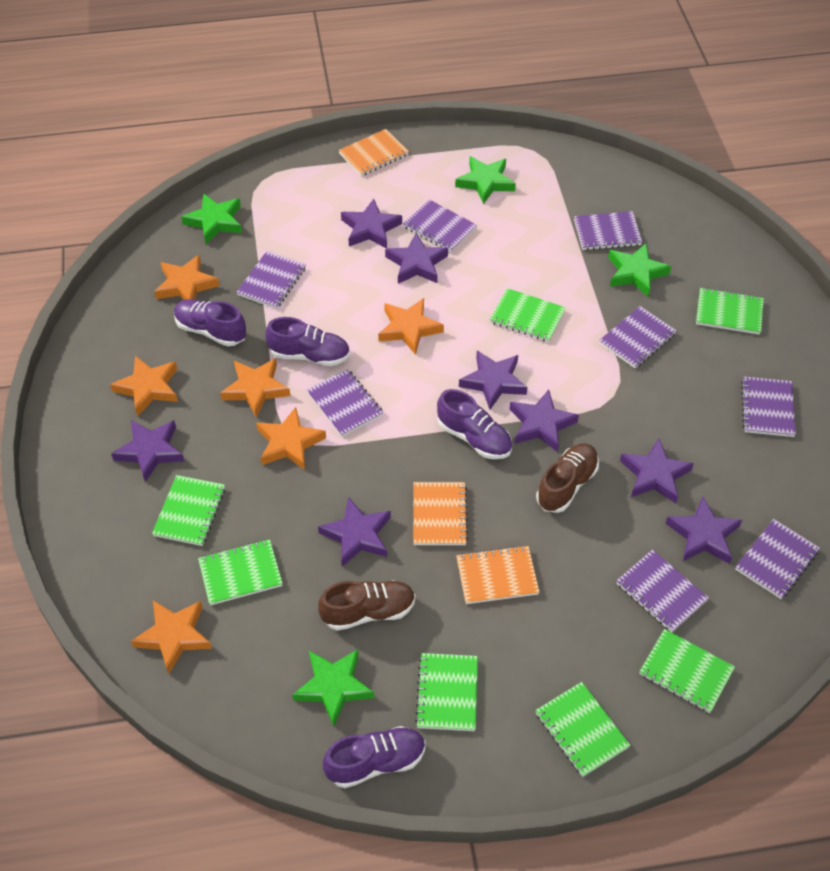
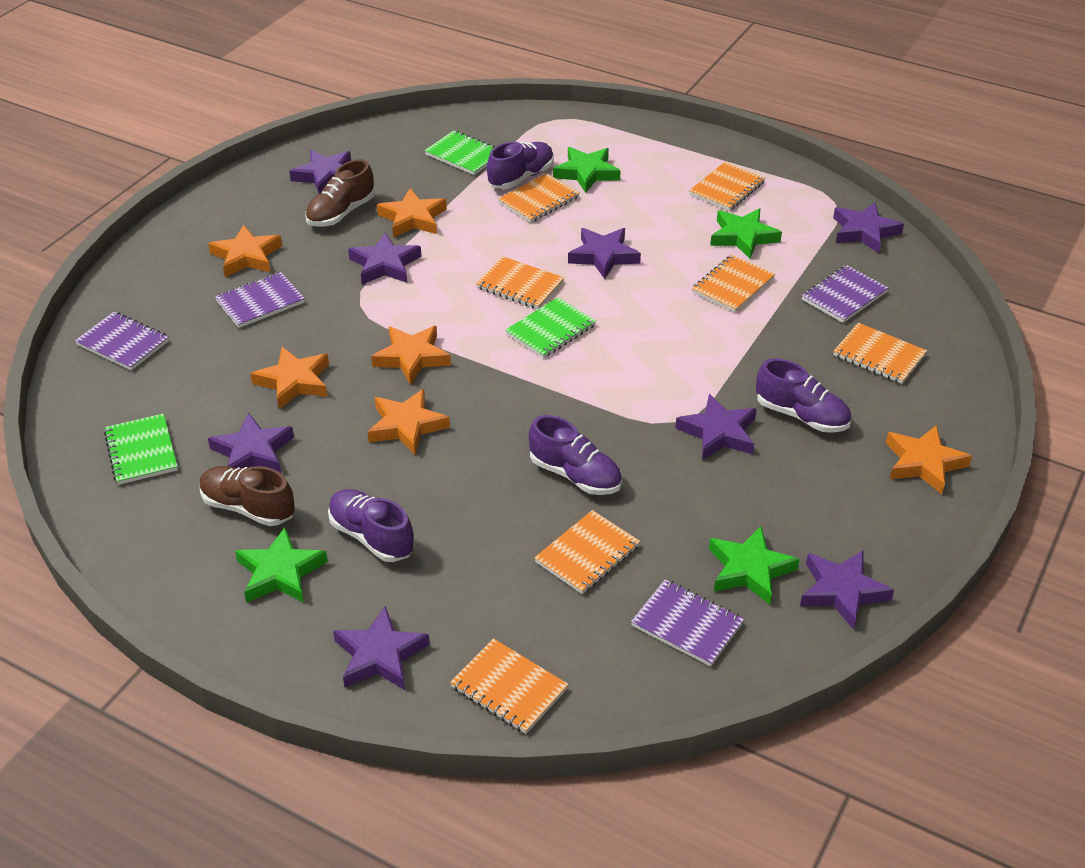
green notebook: [152,475,225,546] [198,539,283,605] [415,653,478,731] [490,288,566,342] [535,682,631,777] [639,629,735,713] [696,288,764,335] = 7 -> [104,414,178,485] [424,131,495,175] [506,297,596,358] = 3
orange notebook: [338,129,409,176] [413,482,468,545] [456,545,539,604] = 3 -> [450,638,569,734] [476,256,564,309] [498,173,579,223] [534,510,640,594] [689,162,765,211] [692,255,775,312] [833,323,927,384] = 7
purple notebook: [236,251,306,309] [307,369,383,437] [403,200,477,252] [574,211,642,250] [599,306,677,368] [616,550,709,632] [735,519,820,599] [741,377,796,437] = 8 -> [75,312,169,371] [215,272,305,328] [631,580,744,666] [802,265,888,323] = 4

